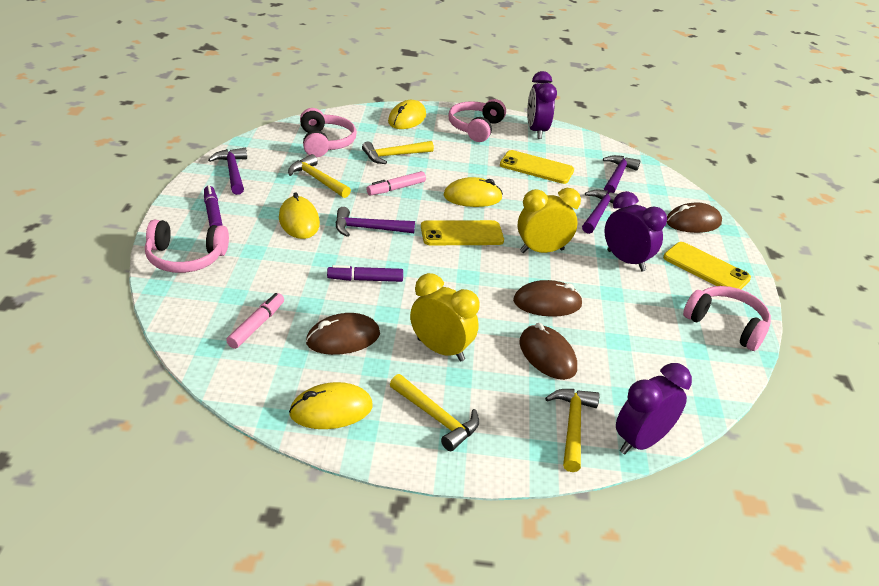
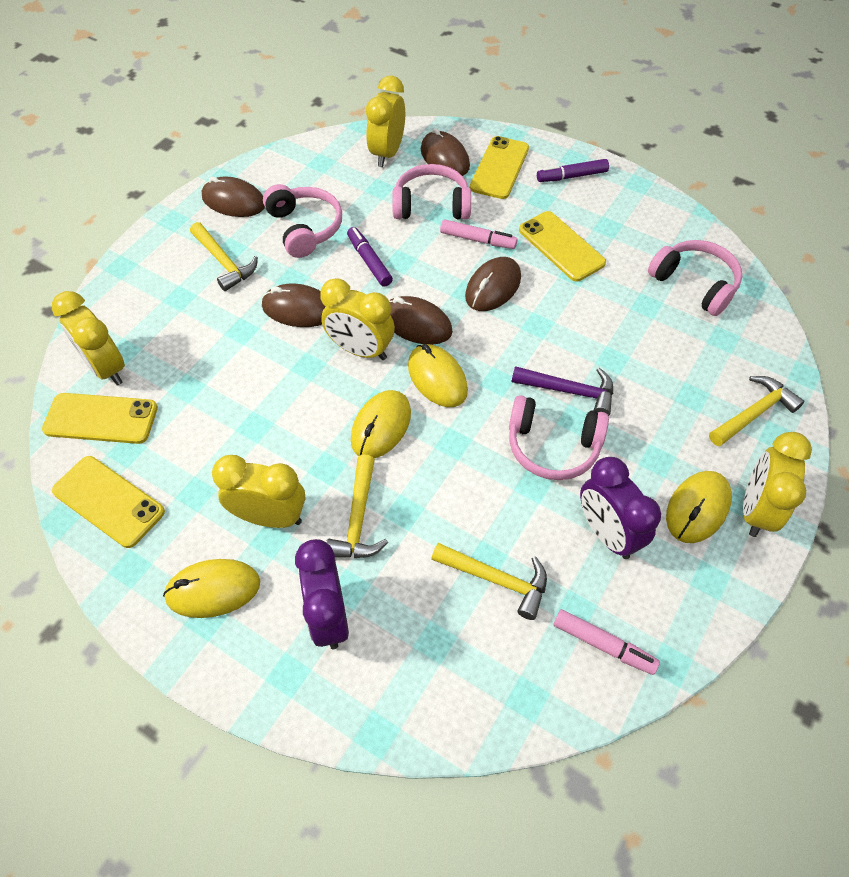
brown mouse: [306,313,380,355] [513,280,583,317] [519,323,577,380] [667,202,722,233] = 4 -> [202,177,265,217] [261,283,326,327] [389,296,453,345] [421,128,470,176] [465,257,521,311] = 5
purple clock: [527,71,557,139] [605,191,667,271] [616,363,692,454] = 3 -> [295,539,349,649] [580,457,661,559] = 2
purple hammer: [208,148,247,195] [335,207,415,237] [582,190,618,234] [603,155,640,193] = 4 -> [512,366,613,416] = 1
yellow clock: [410,273,480,362] [517,188,581,253] = 2 -> [52,291,125,385] [212,455,306,528] [320,278,395,360] [366,76,405,167] [743,432,812,537] = 5
yellow phone: [421,220,504,245] [500,150,574,184] [663,242,751,289] = 3 -> [42,393,158,444] [52,456,165,548] [470,136,529,199] [519,211,606,281] = 4

